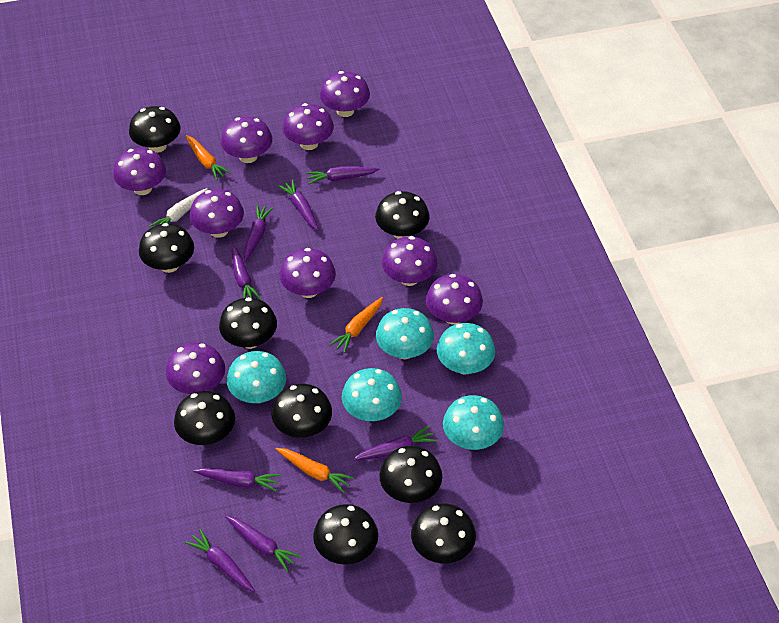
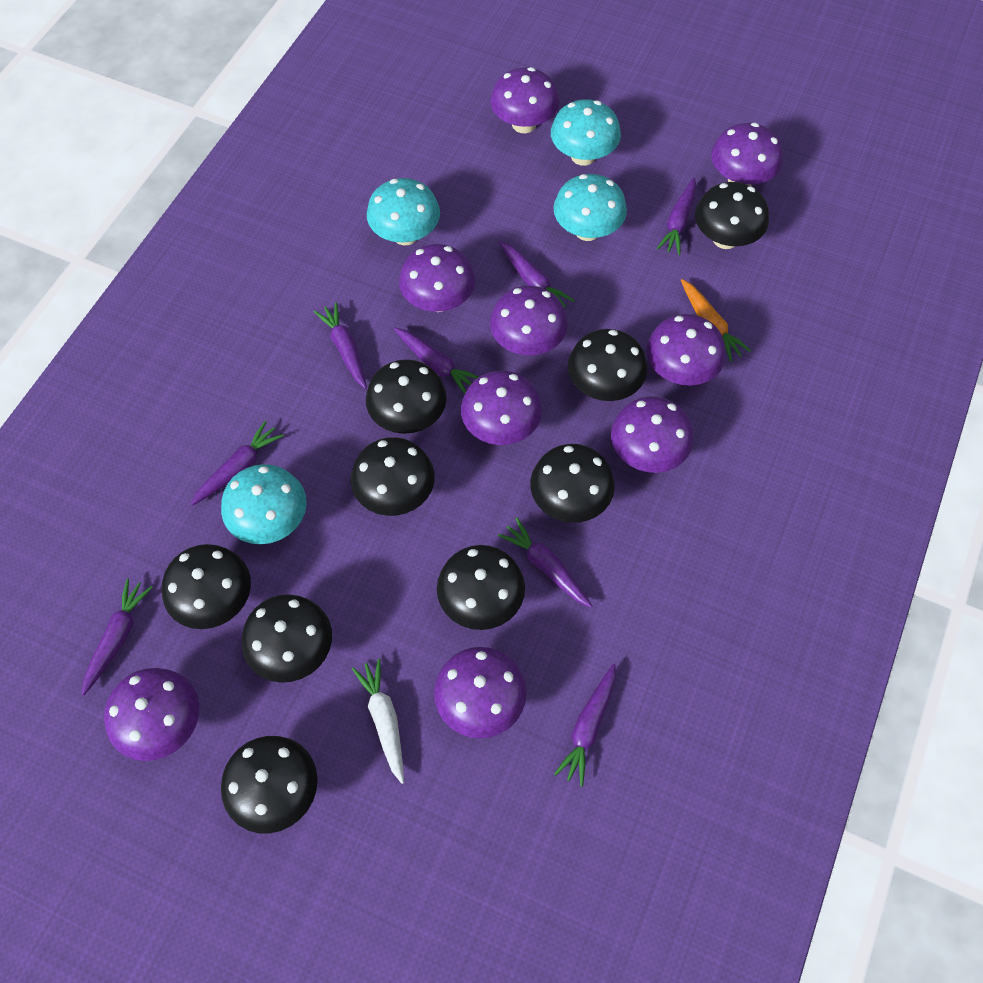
orange carrot: [186,135,231,181] [276,448,354,493] [329,297,383,353] = 3 -> [681,279,751,362] = 1
turquoise mushroom: [227,351,286,403] [342,368,402,421] [376,308,434,359] [437,323,495,375] [443,395,504,450] = 5 -> [221,464,307,544] [367,178,440,245] [551,99,621,166] [553,174,627,241] = 4

